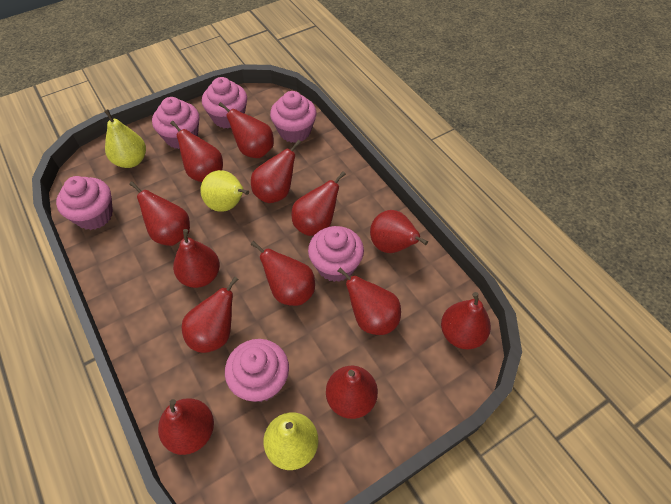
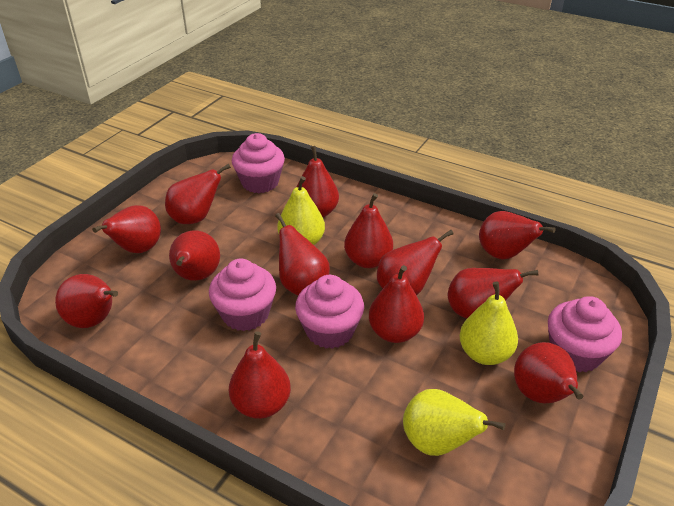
pink cupcake: [56,176,113,230] [152,97,199,149] [202,77,247,129] [225,339,289,402] [270,91,317,143] [308,226,364,282] = 6 -> [209,259,276,331] [232,133,285,193] [295,275,364,349] [548,296,622,372] = 4

